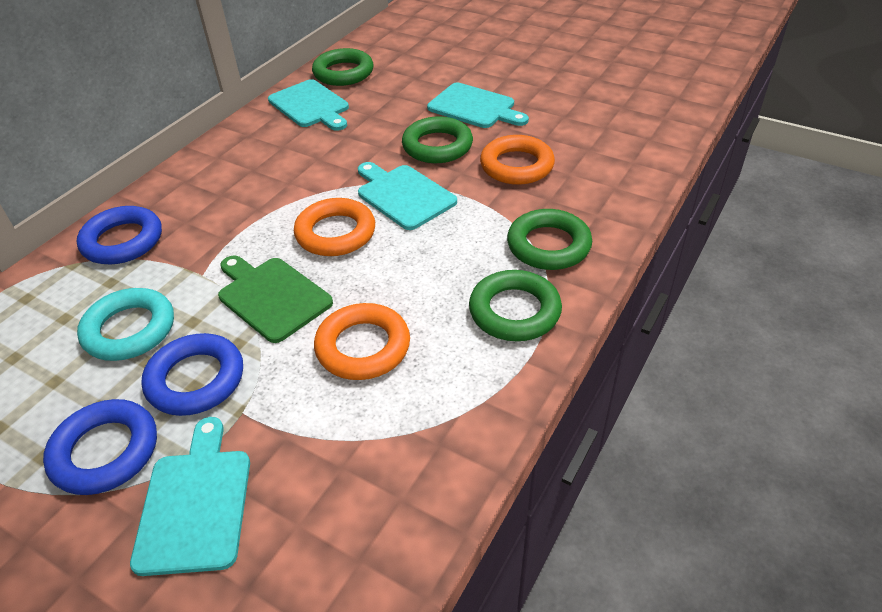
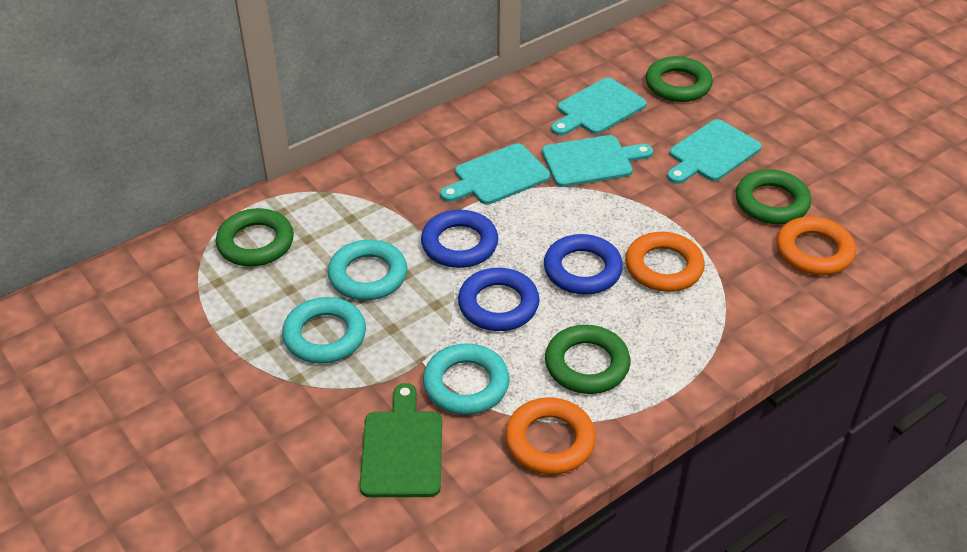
turquoise ring: [77,288,174,361] = 1 -> [282,297,366,364] [328,240,407,300] [423,344,510,415] = 3

